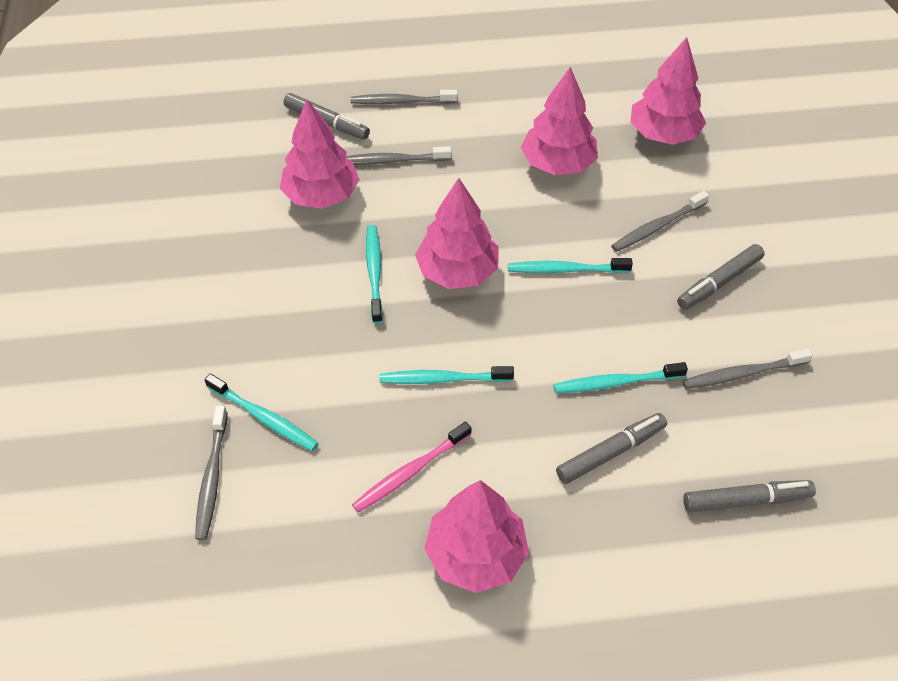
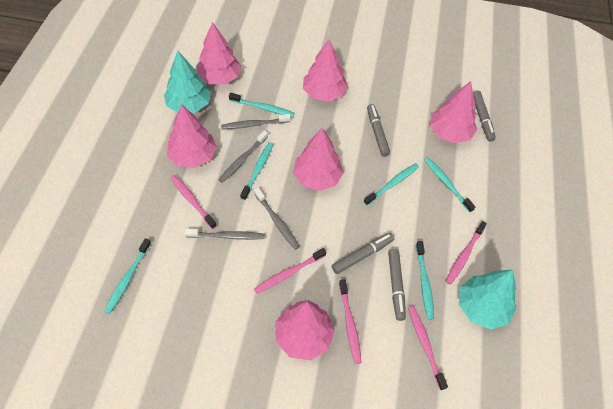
grey toothbrush: [195,406,228,540] [346,146,452,165] [351,90,458,104] [611,191,709,252] [682,349,812,389] = 5 -> [185,229,265,240] [218,131,268,183] [221,114,291,129] [254,188,300,250] = 4
pink toothbrush: [352,422,471,513] = 1 -> [170,175,217,229] [254,248,326,294] [339,279,361,364] [408,306,448,390] [446,221,487,285] = 5
pink tree: [280,99,360,209] [415,178,499,289] [424,480,529,593] [521,67,598,175] [630,37,706,145] = 5 -> [167,105,217,168] [196,22,241,84] [276,300,335,360] [293,128,344,191] [303,39,348,102] [430,81,477,143] = 6
turquoise toothbrush: [204,374,318,451] [366,225,383,324] [380,366,514,384] [508,258,633,273] [553,362,688,393] = 5 -> [104,238,151,314] [229,93,294,117] [240,142,273,200] [364,163,419,205] [416,241,434,320] [424,157,475,213] = 6
turquoise tree: none = 0 -> [164,51,211,113] [459,270,516,330] = 2

